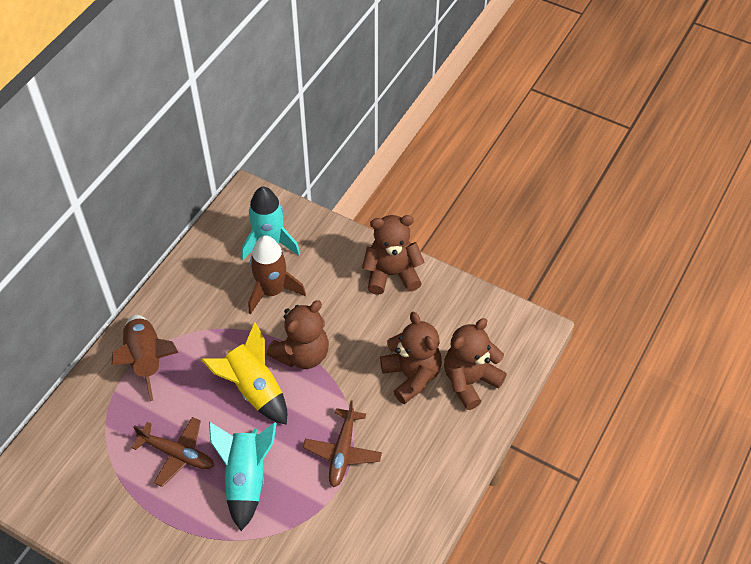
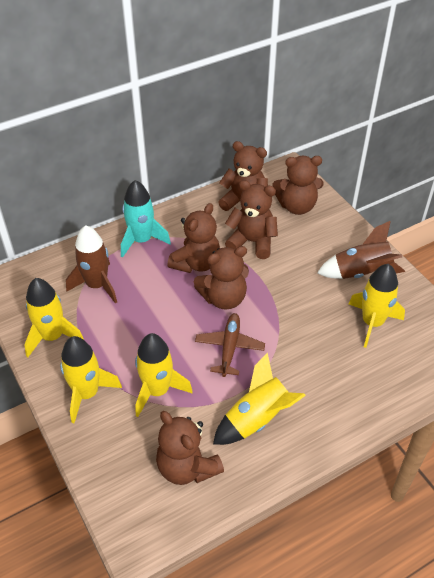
brown plane: [131,417,214,487] [303,400,382,487] = 2 -> [195,313,265,377] = 1
brown teddy bear: [267,300,329,369] [362,215,425,295] [380,312,442,404] [444,318,507,410] = 4 -> [156,411,224,485] [167,203,220,273] [194,246,249,309] [218,141,268,211] [225,180,278,259] [272,156,324,215] = 6
turquoise rocket: [209,422,277,531] [241,187,300,260] = 2 -> [121,180,171,258] = 1
yellow rocket: [201,322,287,425] = 1 -> [24,278,84,357] [60,336,122,423] [135,333,193,417] [213,352,306,445] [349,264,405,348] = 5

